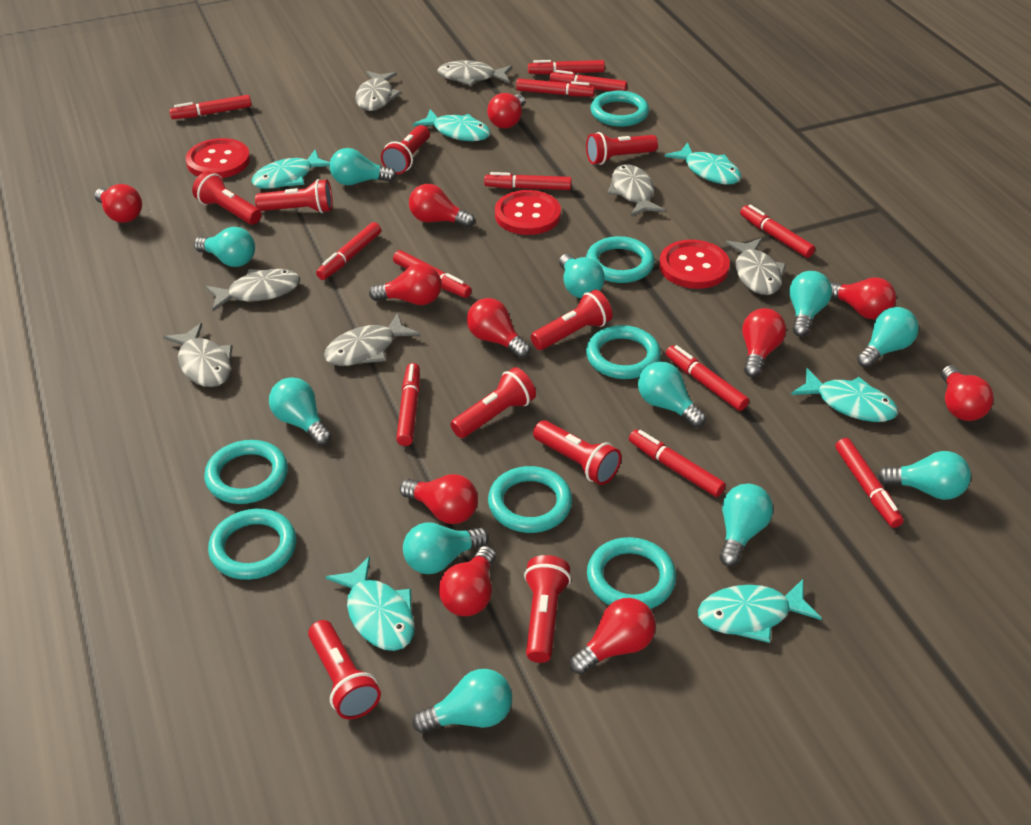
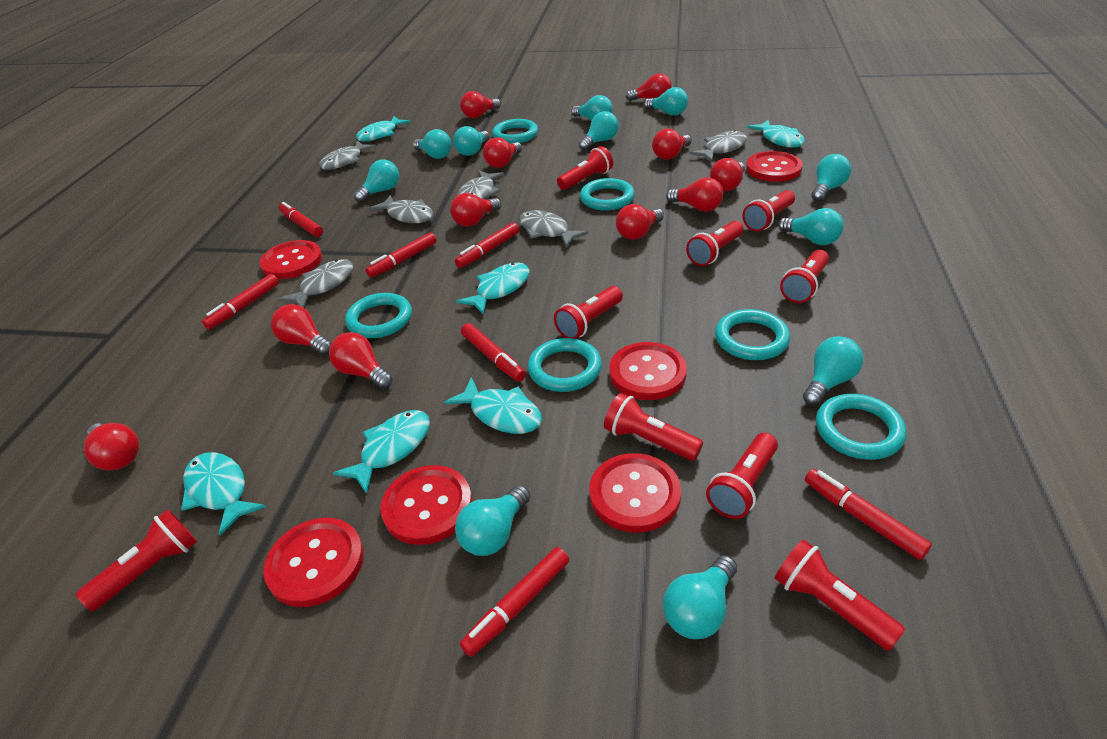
grey fish: [163,323,233,387] [205,269,300,311] [324,313,420,366] [355,71,401,111] [438,60,512,86] [607,164,665,216] [726,238,786,295] = 7 -> [278,259,353,308] [319,140,376,170] [369,195,433,223] [457,170,505,199] [519,210,589,248] [690,130,747,162] = 6
red button: [186,138,250,178] [495,190,561,235] [659,240,730,289] = 3 -> [260,240,322,279] [264,518,364,607] [380,465,472,545] [589,453,681,533] [609,342,687,400] [746,151,803,182] = 6
red marker: [169,95,252,119] [316,222,381,280] [393,250,472,298] [396,363,420,446] [484,172,571,190] [516,79,595,97] [528,60,605,75] [550,70,627,91] [629,430,726,497] [666,345,749,411] [740,205,815,258] [835,438,904,528] = 12 -> [202,274,279,329] [279,202,323,237] [365,232,437,277] [455,223,519,268] [460,547,569,657] [461,323,526,381] [805,469,932,560] = 7
turquoise ring: [204,440,288,504] [208,509,296,580] [488,466,572,533] [586,236,655,283] [586,325,661,379] [587,537,676,609] [590,91,649,127] = 7 -> [345,293,412,338] [492,119,538,143] [528,338,602,392] [580,178,635,210] [715,309,790,360] [816,394,907,460] = 6

